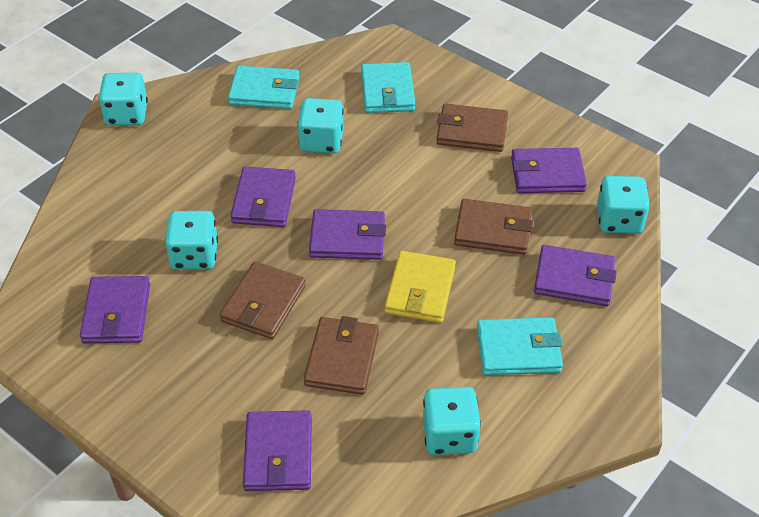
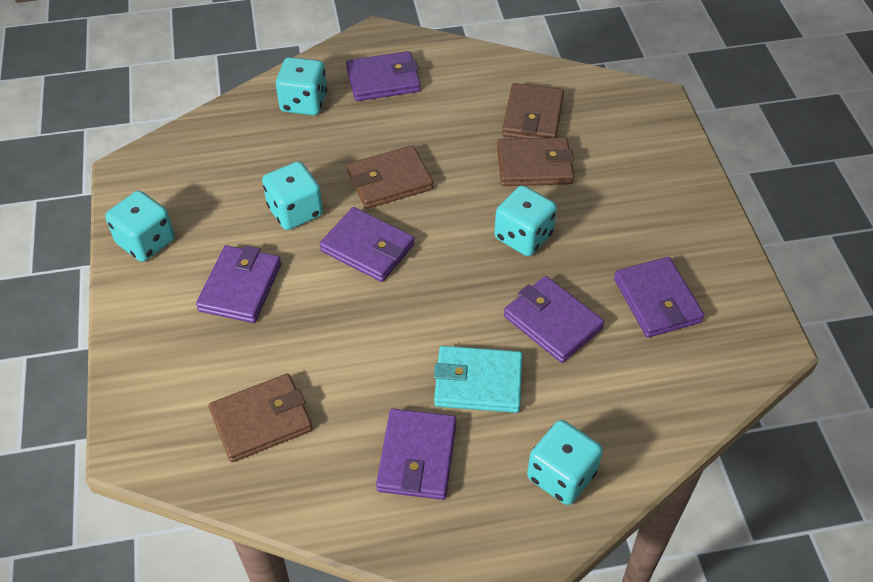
turquoise wallet: [228,66,300,109] [361,62,415,113] [477,317,563,375] = 3 -> [434,346,523,413] = 1
yellow wallet: [385,251,456,323] = 1 -> none = 0

